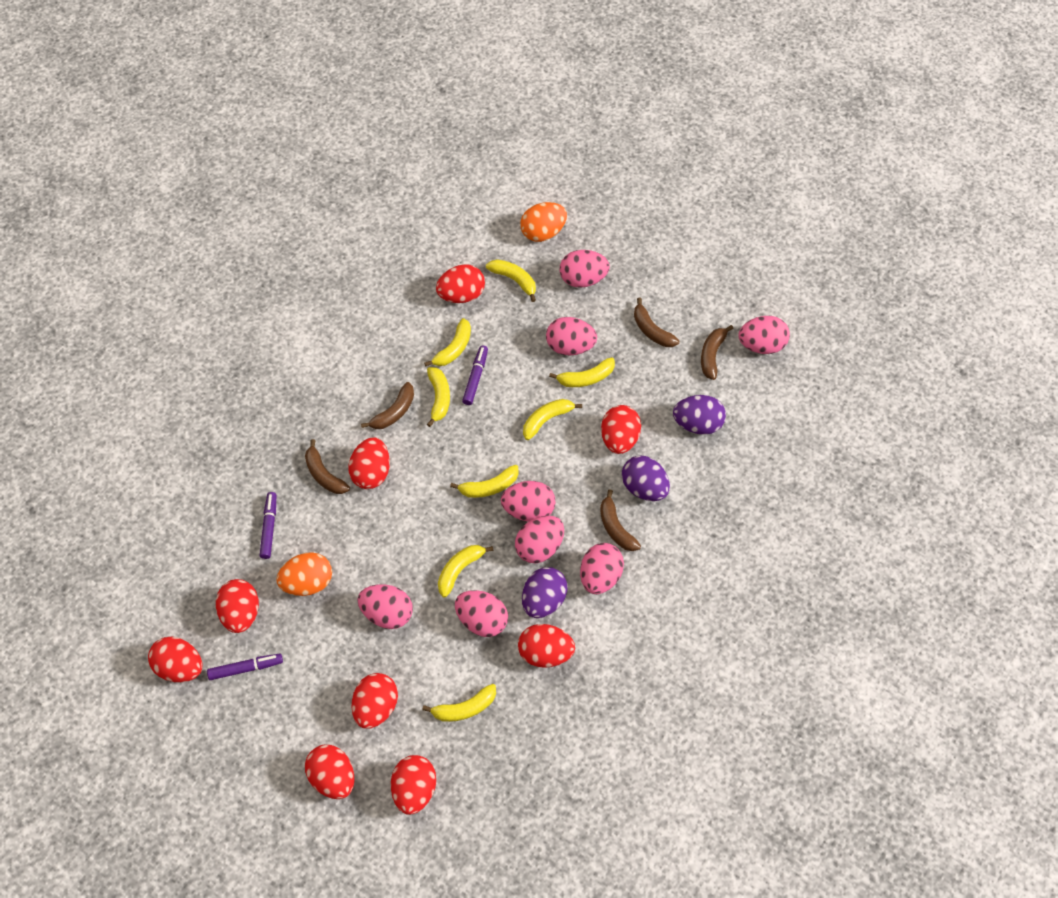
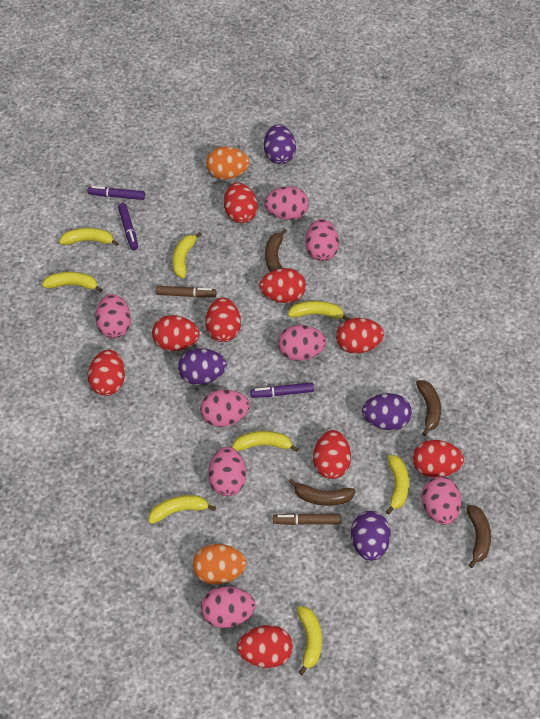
brown banana: [305,439,350,494] [361,382,414,429] [600,489,641,551] [634,298,680,347] [701,325,734,380] = 5 -> [265,229,287,272] [288,479,356,506] [416,380,441,436] [466,505,491,568] = 4
brown marker: none = 0 -> [156,286,216,298] [273,513,341,525] = 2
purple egg: [522,567,567,618] [622,456,670,501] [673,395,726,435] = 3 -> [178,348,227,385] [264,124,296,164] [351,511,391,561] [362,393,412,430] = 4

